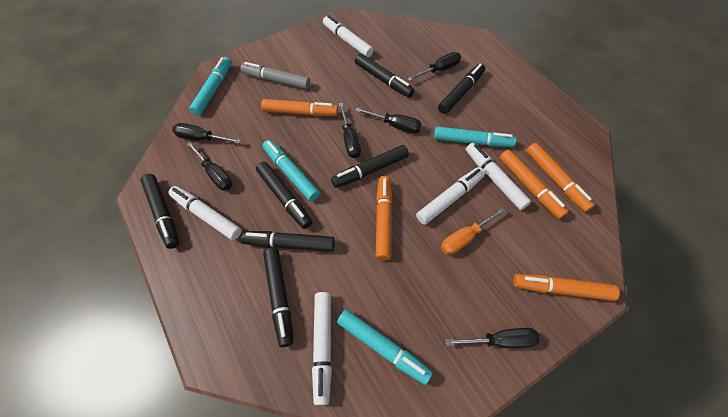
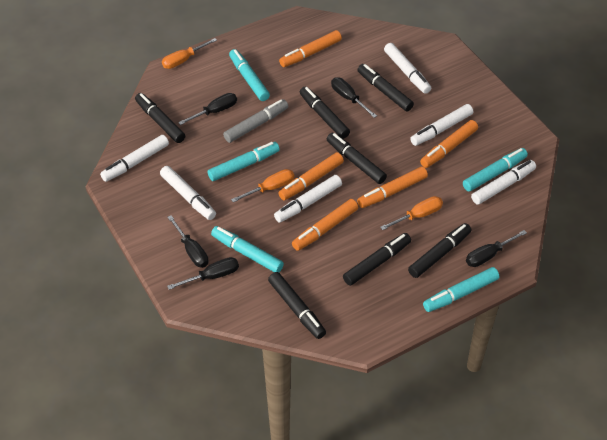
black screwdriver: [172,123,241,143] [187,142,232,191] [338,103,361,158] [355,108,422,133] [407,52,461,81] [445,328,540,348] = 6 -> [167,215,209,268] [167,257,239,290] [178,93,237,125] [331,77,377,118] [466,230,527,267] = 5
orange screwdriver: [441,207,506,255] = 1 -> [162,38,217,69] [231,169,295,202] [380,196,443,230] = 3
turquoise marker: [189,57,231,115] [263,140,320,201] [337,309,433,385] [434,126,516,147] = 4 -> [207,142,280,181] [211,226,284,272] [229,49,270,101] [423,267,499,312] [463,148,528,192] = 5
white marker: [168,186,242,240] [312,292,332,405] [323,15,374,58] [416,167,485,225] [466,143,531,210] = 5 -> [100,135,169,182] [160,166,216,220] [274,175,342,223] [384,43,431,94] [410,104,473,146] [471,160,536,205] = 6

